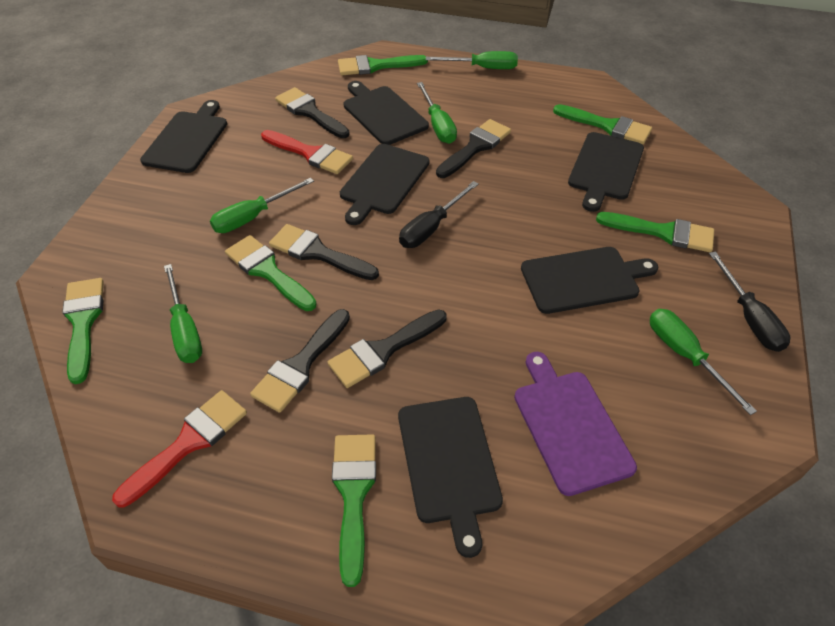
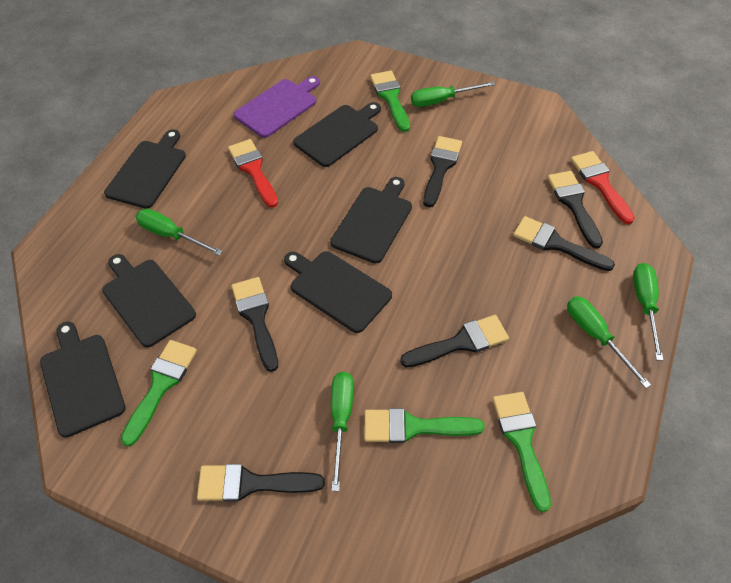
black brush: [250,309,350,413] [269,224,379,280] [275,87,350,138] [328,309,447,388] [436,119,511,178] = 5 -> [197,464,325,502] [232,277,278,372] [400,315,509,367] [423,136,462,207] [513,216,615,271] [547,171,603,248] = 6
black screwdriver: [399,181,479,248] [709,252,790,352] = 2 -> none = 0
green brush: [62,278,104,384] [225,235,316,311] [332,434,376,587] [338,55,428,75] [553,104,652,144] [596,212,714,252] = 6 -> [121,340,197,447] [364,408,485,443] [370,71,410,132] [493,392,551,512] = 4

